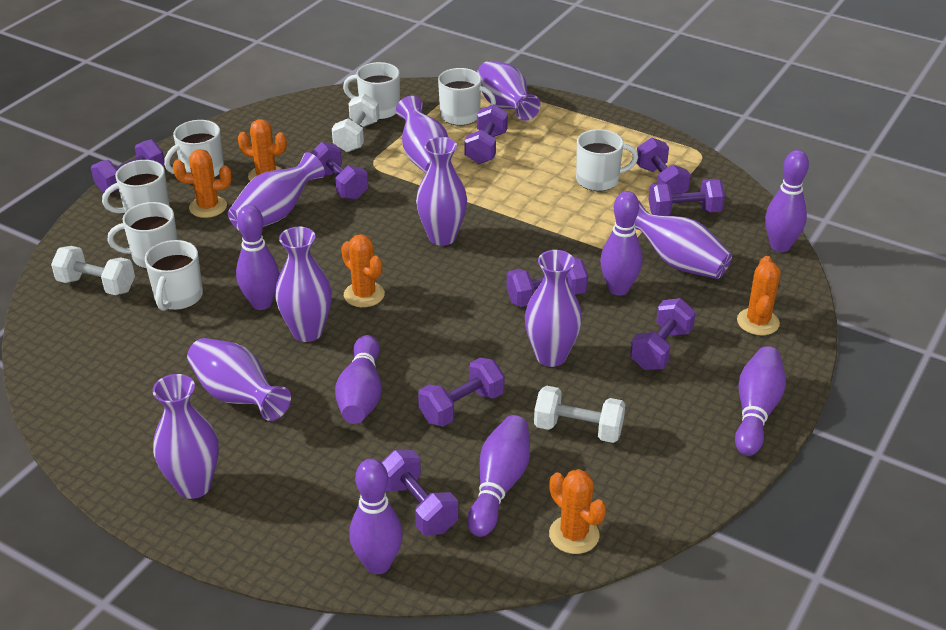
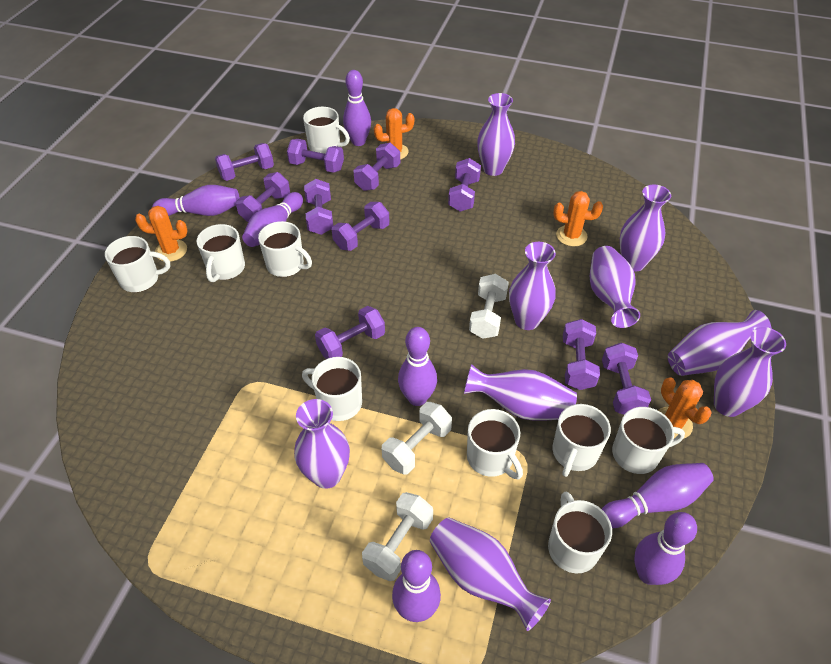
orange cactus: [173,149,231,218] [238,119,287,181] [341,234,385,307] [549,469,606,554] [737,256,781,335] = 5 -> [135,206,188,262] [374,108,414,159] [553,191,603,246] [658,377,712,438] = 4
purple dumbbell: [91,139,165,193] [311,142,368,200] [381,450,458,535] [418,358,505,427] [464,104,508,164] [506,257,588,307] [630,298,696,370] [637,137,691,194] [649,179,725,216] = 9 -> [215,143,274,181] [236,172,290,222] [287,139,344,173] [304,179,333,235] [315,306,385,359] [332,202,389,251] [353,143,400,191] [448,158,481,212] [563,319,600,390] [602,342,651,415] = 10
white mug: [102,160,170,214] [107,202,178,269] [145,240,203,311] [164,120,224,177] [343,62,400,120] [438,68,496,126] [576,129,638,191] = 7 -> [105,236,170,292] [197,224,245,282] [258,221,312,277] [302,357,362,421] [303,107,350,154] [467,409,523,479] [548,492,612,573] [553,404,611,477] [612,407,685,474] = 9

